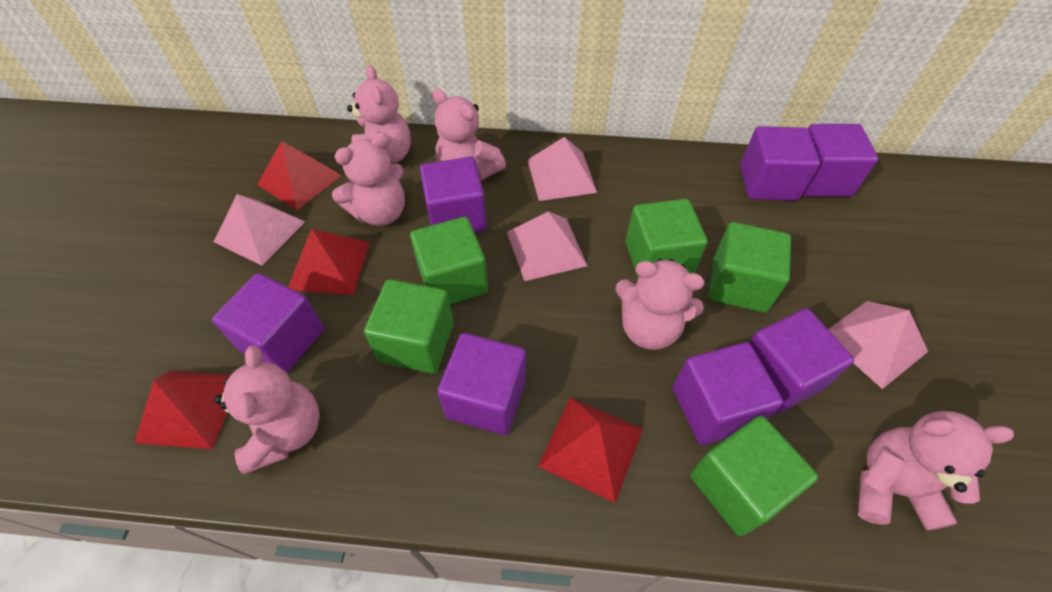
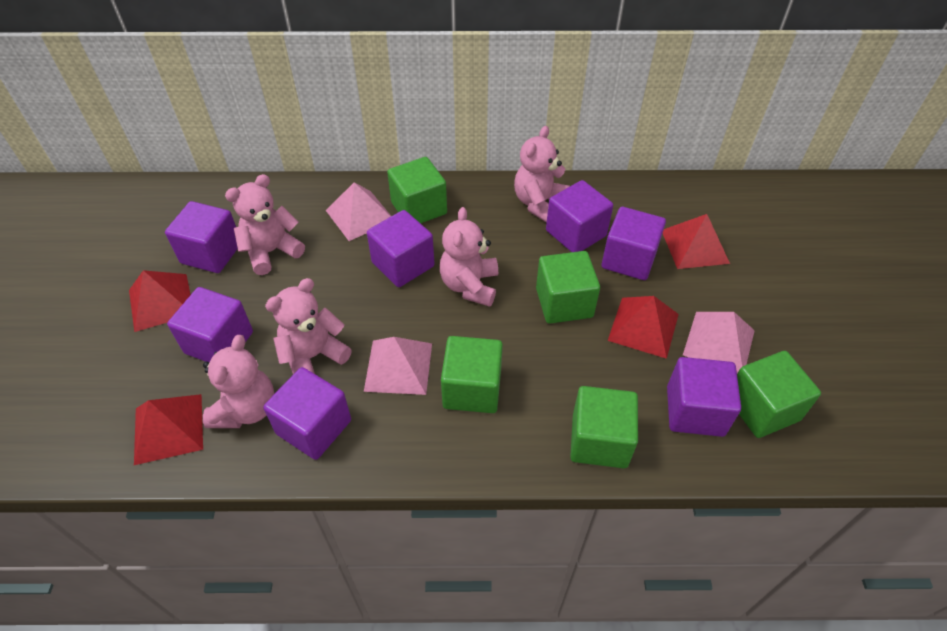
pink pyramid: [214,194,305,266] [507,212,587,281] [528,137,597,201] [828,301,928,389] = 4 -> [326,182,391,241] [364,337,432,395] [683,312,755,373] = 3
pink teddy bear: [214,345,320,474] [332,132,405,226] [347,66,411,163] [433,89,506,181] [615,259,705,350] [858,411,1014,530] = 6 -> [203,335,274,428] [225,174,305,275] [265,278,352,374] [440,207,498,307] [514,126,570,223] = 5

